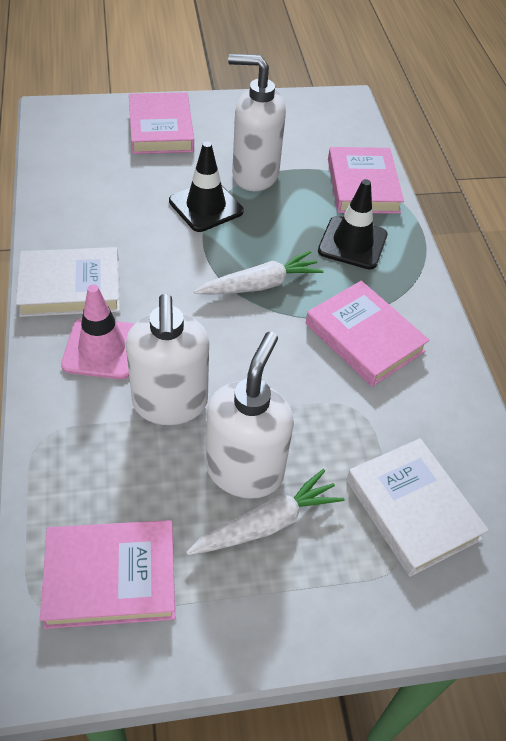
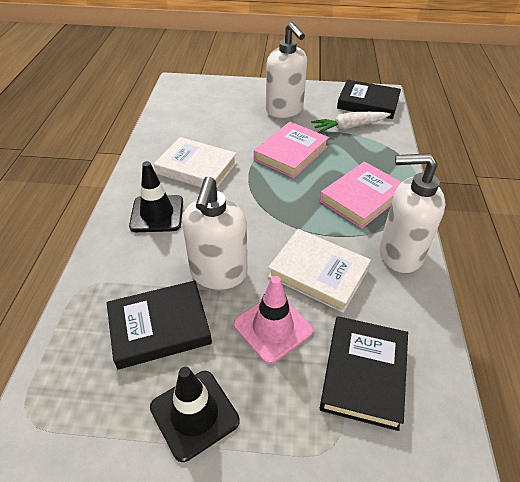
black book: none = 0 -> [107,280,212,370] [320,316,408,431] [337,80,401,119] = 3
pink book: [40,520,175,629] [129,92,194,154] [306,281,430,387] [328,147,404,214] = 4 -> [254,122,329,178] [320,161,402,229] = 2
white carrot: [186,469,345,555] [194,251,323,295] = 2 -> [311,112,391,133] = 1

